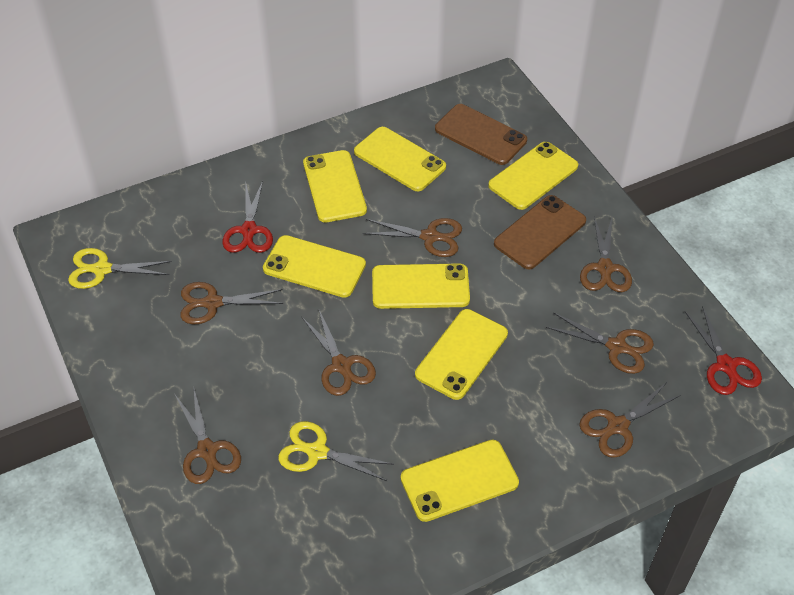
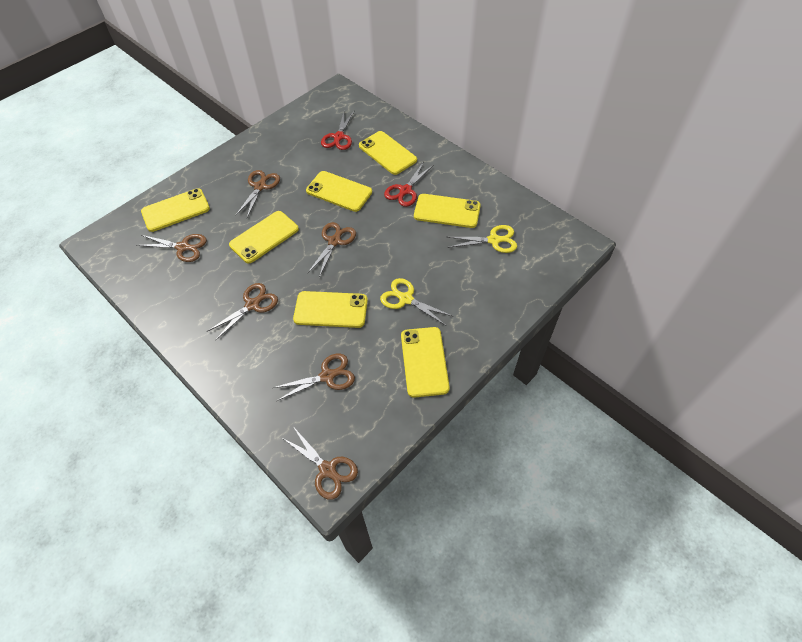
brown phone: [435,104,527,165] [494,195,586,269] = 2 -> none = 0
brown scissors: [175,389,241,484] [180,282,283,324] [301,310,376,396] [363,218,462,257] [546,312,654,374] [579,382,681,458] [580,217,632,292] = 7 -> [136,234,207,262] [206,283,278,341] [235,170,280,218] [273,353,355,401] [281,425,358,500] [307,222,356,278] = 6

